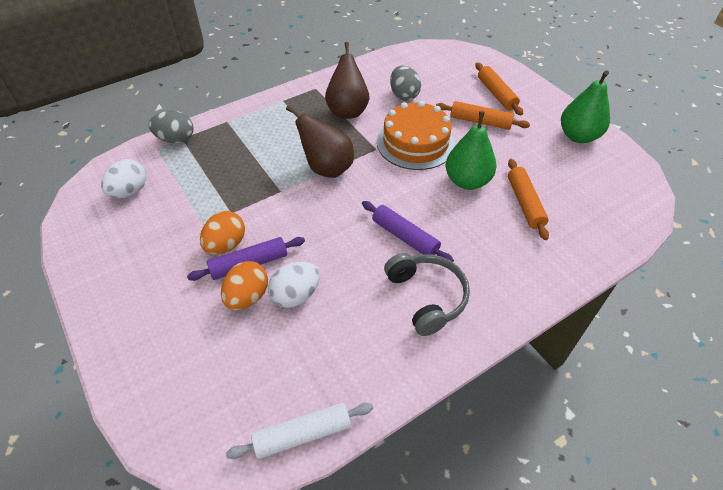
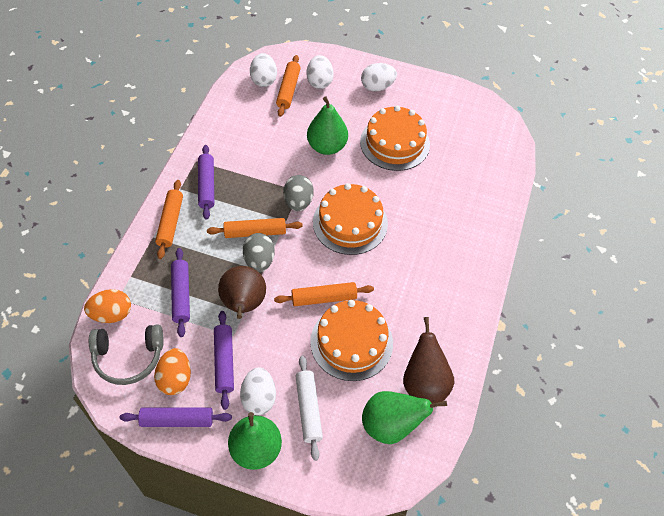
green pear: [446,111,496,190] [561,70,610,143] = 2 -> [228,412,282,470] [307,96,348,155] [362,391,447,444] = 3
orange cake: [377,101,455,170] = 1 -> [310,300,393,381] [313,183,388,255] [360,105,430,171] = 3
orange rolling pin: [436,101,530,130] [475,63,523,116] [508,159,549,240] = 3 -> [155,180,183,259] [207,218,303,238] [274,282,374,306] [276,55,301,117] = 4
purple rolling pin: [187,237,305,281] [362,201,454,262] = 2 -> [120,407,232,427] [171,248,190,337] [198,145,214,220] [214,311,234,410] = 4
white egg: [101,159,146,198] [268,262,320,308] = 2 -> [240,367,276,415] [250,53,277,87] [307,55,333,89] [361,63,397,91] = 4

